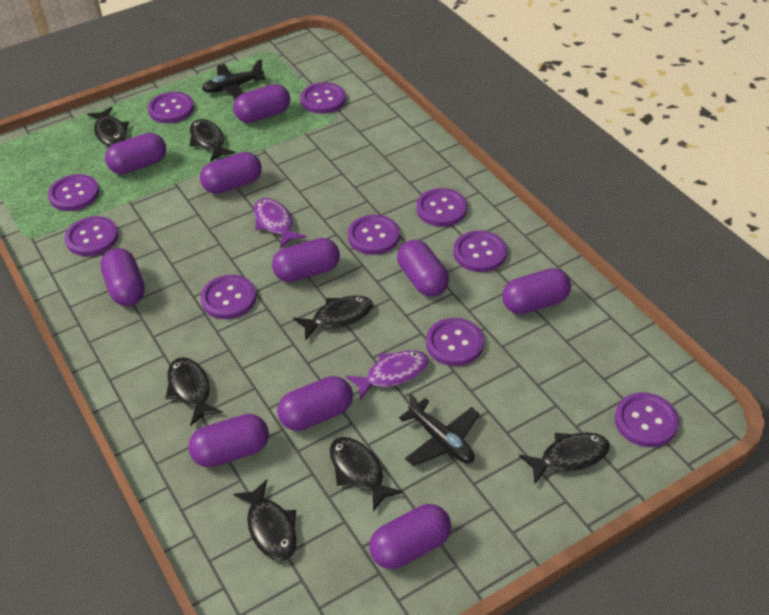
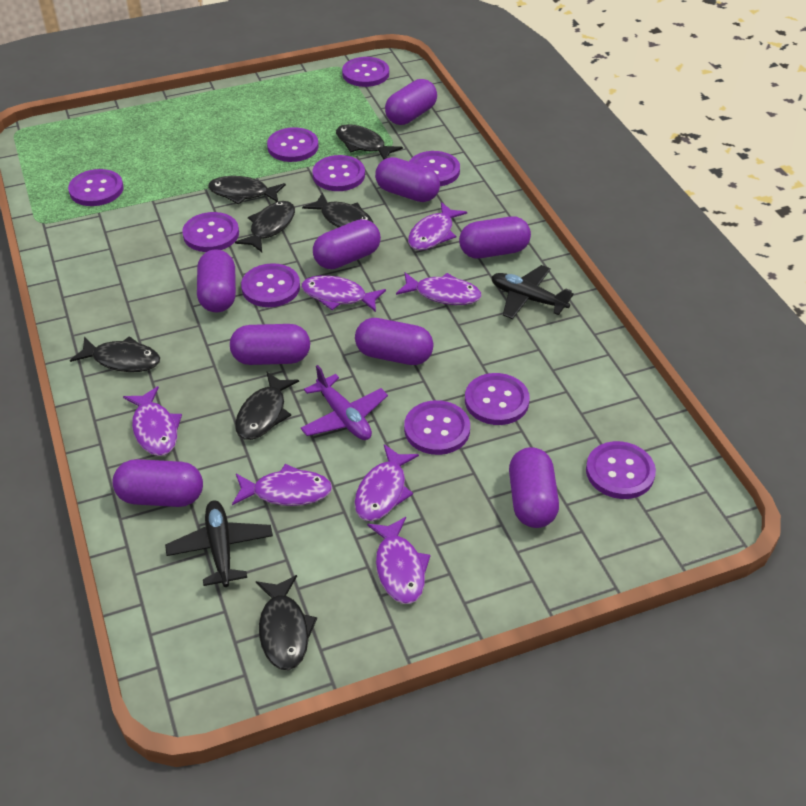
purple capsule: [101,248,145,306] [105,133,166,174] [188,414,269,467] [200,152,262,194] [233,84,290,123] [272,238,340,282] [277,376,353,431] [369,504,451,569] [397,240,449,297] [502,268,571,314] = 10 -> [112,459,203,507] [197,249,236,312] [230,324,310,365] [313,219,381,269] [355,318,434,365] [375,157,440,202] [385,79,437,125] [459,216,531,258] [509,447,559,528] = 9
purple fish: [254,198,306,248] [346,350,429,401] = 2 -> [123,386,182,456] [232,464,332,506] [301,275,386,312] [354,444,419,521] [367,517,431,604] [396,273,482,305] [408,202,467,250] = 7
purple plane: none = 0 -> [300,365,388,440] = 1

